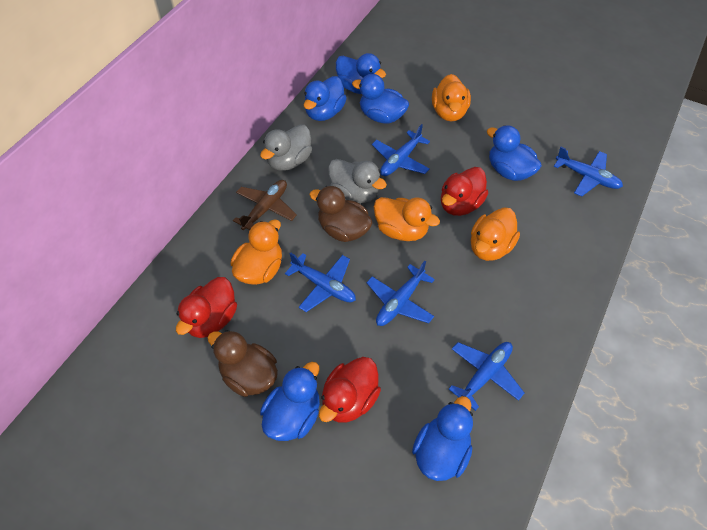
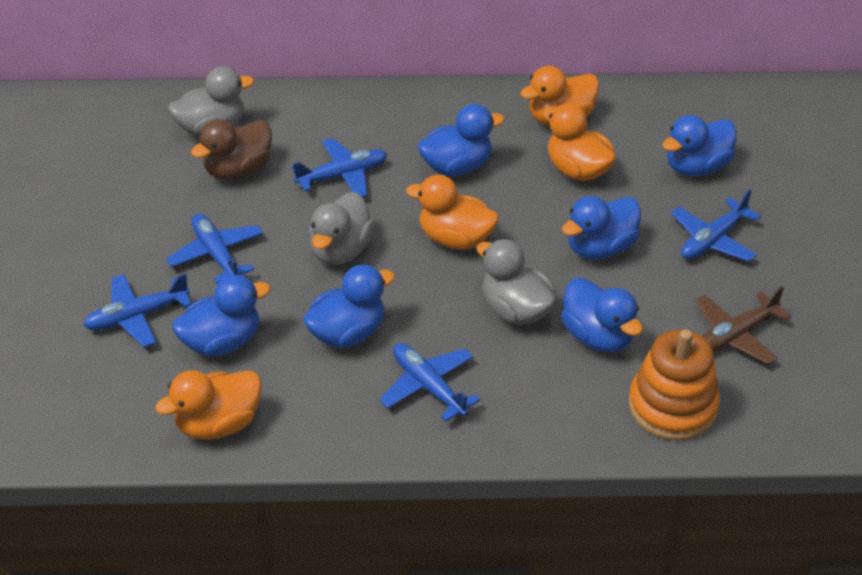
brown duck: [208,330,278,397] [309,186,373,242] = 2 -> [191,119,272,180] = 1
grey duck: [260,124,312,171] [328,159,387,203] = 2 -> [168,66,254,137] [309,192,375,265] [477,239,556,325] = 3
orange stacking toy: none = 0 -> [629,329,720,441] = 1
red duck: [176,277,237,338] [319,357,381,423] [441,167,488,216] = 3 -> none = 0

